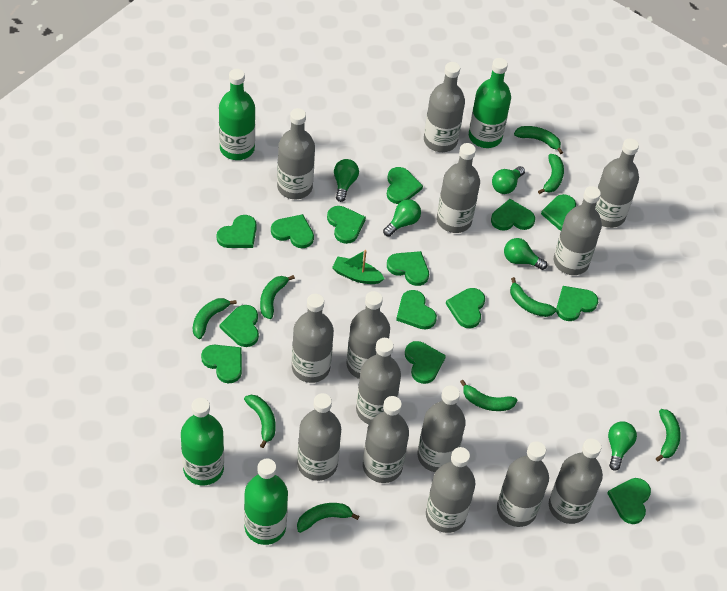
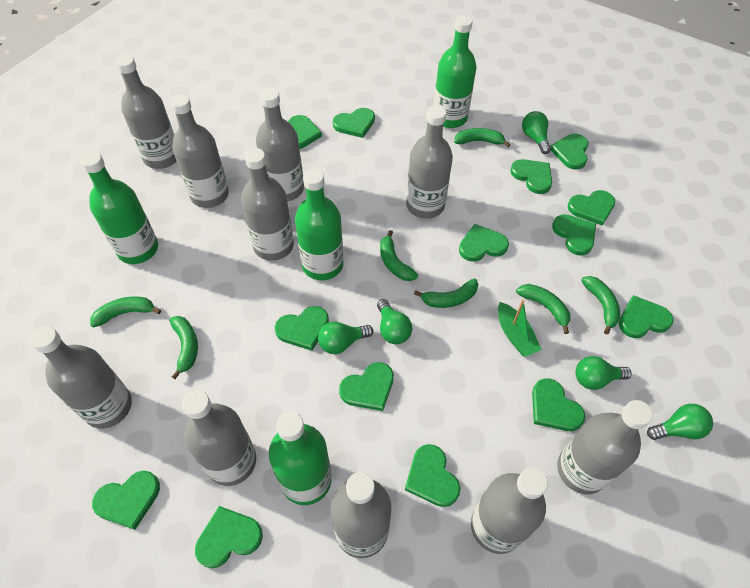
green banana: [193,298,237,339] [244,395,276,448] [260,275,295,319] [297,503,359,533] [460,380,517,411] [510,277,556,317] [514,126,563,154] [538,154,564,194] [656,409,681,462] = 9 -> [90,296,161,327] [169,316,198,379] [380,230,418,281] [414,279,479,308] [454,128,511,147] [516,284,571,334] [581,276,620,334] = 7
grey bottle: [277,108,315,199] [292,294,334,383] [297,393,341,481] [346,291,390,379] [356,338,401,424] [363,396,409,483] [417,385,466,472] [424,62,465,152] [426,447,476,533] [437,143,480,233] [497,441,549,527] [549,438,603,524] [554,186,602,275] [595,138,639,228] = 14 -> [30,326,132,429] [115,55,176,169] [170,94,229,208] [182,390,256,486] [241,148,294,261] [256,88,304,201] [331,472,392,558] [406,105,453,219] [471,467,548,554] [557,400,653,495] = 10

